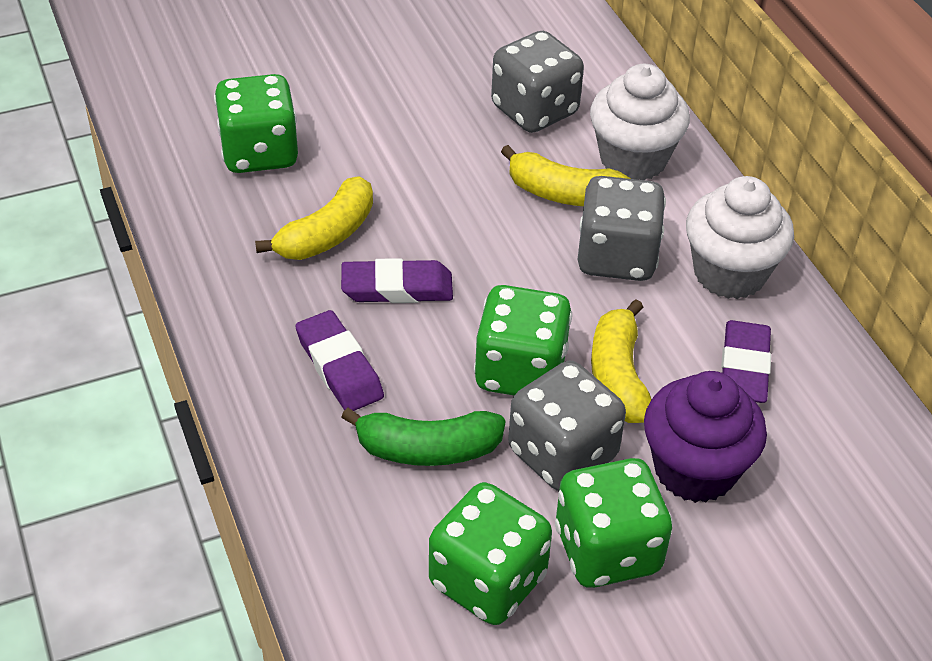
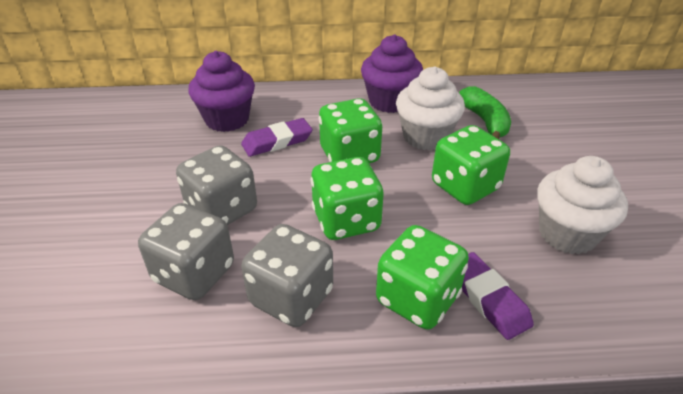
purple cupcake: [644,371,767,503] = 1 -> [189,51,255,132] [361,34,423,113] = 2
purple eraser: [295,310,384,411] [341,258,453,303] [721,320,771,403] = 3 -> [241,118,312,157] [462,252,534,340] = 2
yellow banana: [255,176,373,260] [501,145,631,206] [591,299,652,423] = 3 -> none = 0

